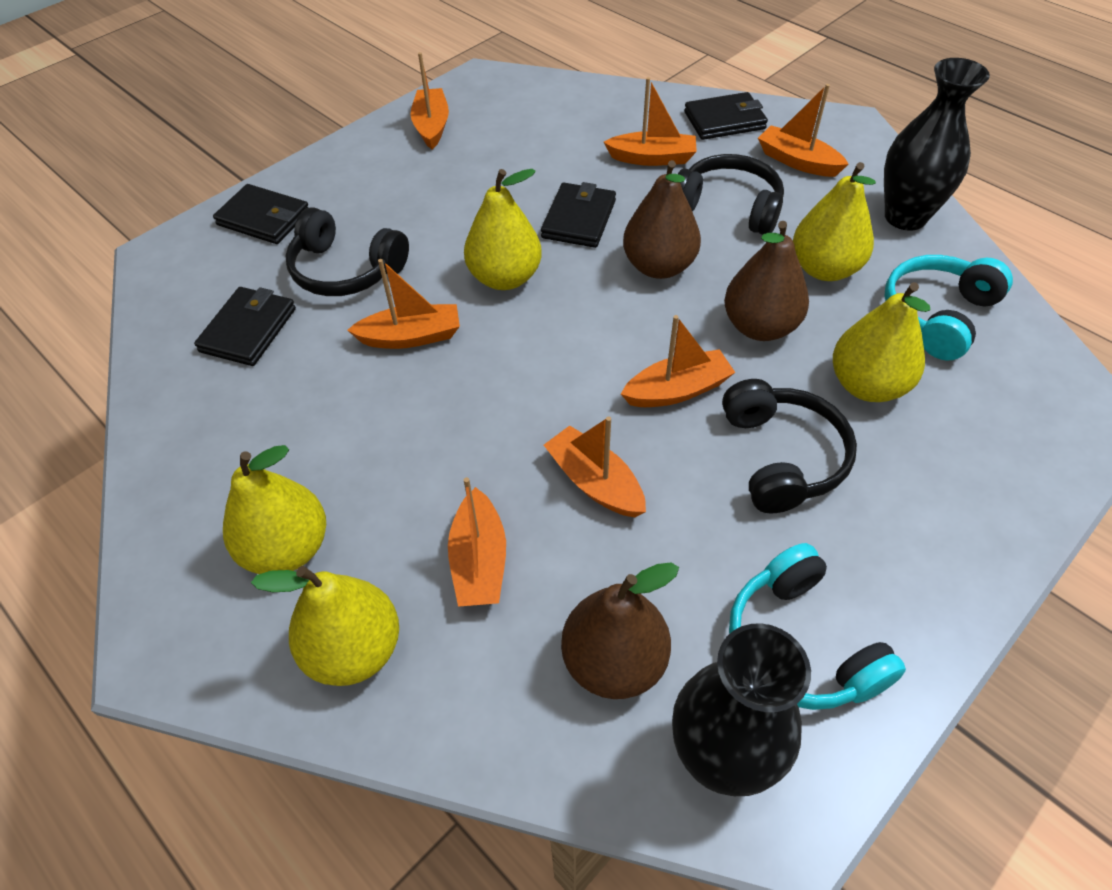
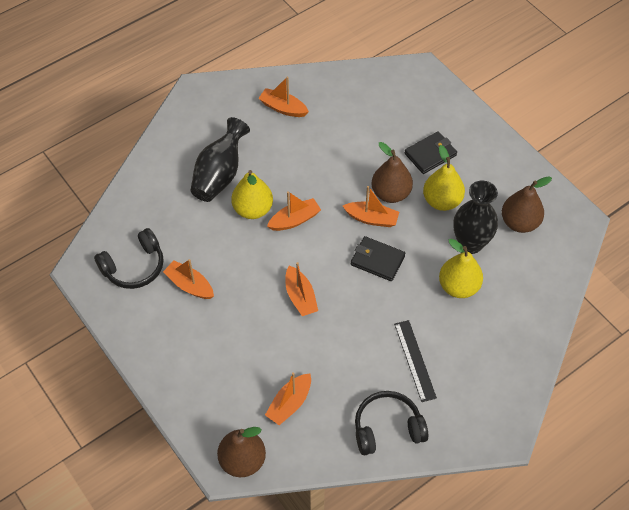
black headphones: [285,207,409,296] [678,154,784,235] [722,379,857,514] = 3 -> [94,228,164,289] [355,391,428,455] = 2
black ruler: none = 0 -> [394,320,437,402] = 1
black wallet: [194,287,296,366] [213,184,308,244] [541,182,616,248] [684,92,768,140] = 4 -> [351,236,405,281] [404,131,457,174] = 2
orange boat: [347,259,460,349] [410,52,449,149] [448,477,506,607] [544,416,646,517] [604,77,697,166] [621,315,735,407] [758,84,849,177] = 7 -> [163,259,214,299] [258,76,309,117] [265,372,311,425] [267,191,321,231] [285,262,318,316] [343,186,399,227] = 6
turquoise headphones: [729,543,906,710] [884,255,1013,360] = 2 -> none = 0
yellow pear: [223,445,326,574] [251,566,399,686] [464,169,542,290] [793,162,876,281] [833,282,930,402] = 5 -> [231,170,273,219] [423,145,465,211] [439,239,483,298] = 3

